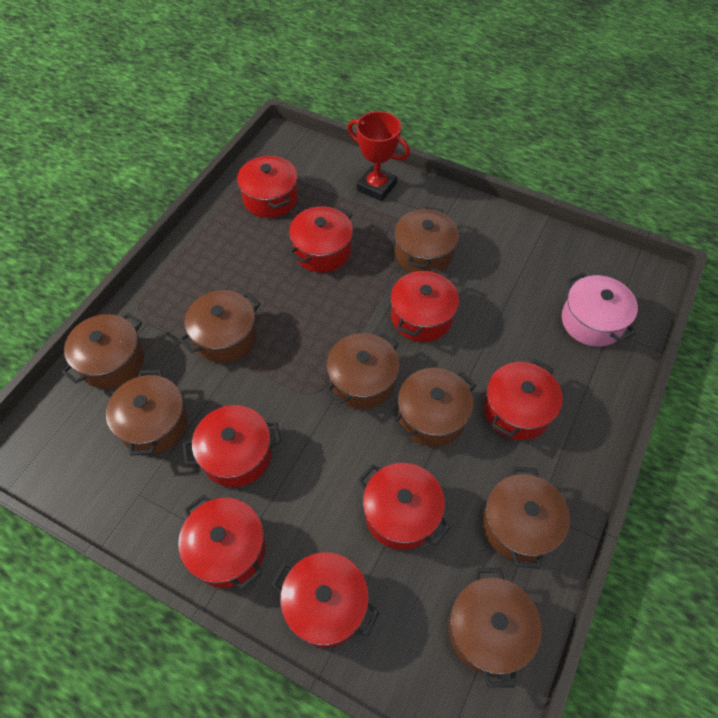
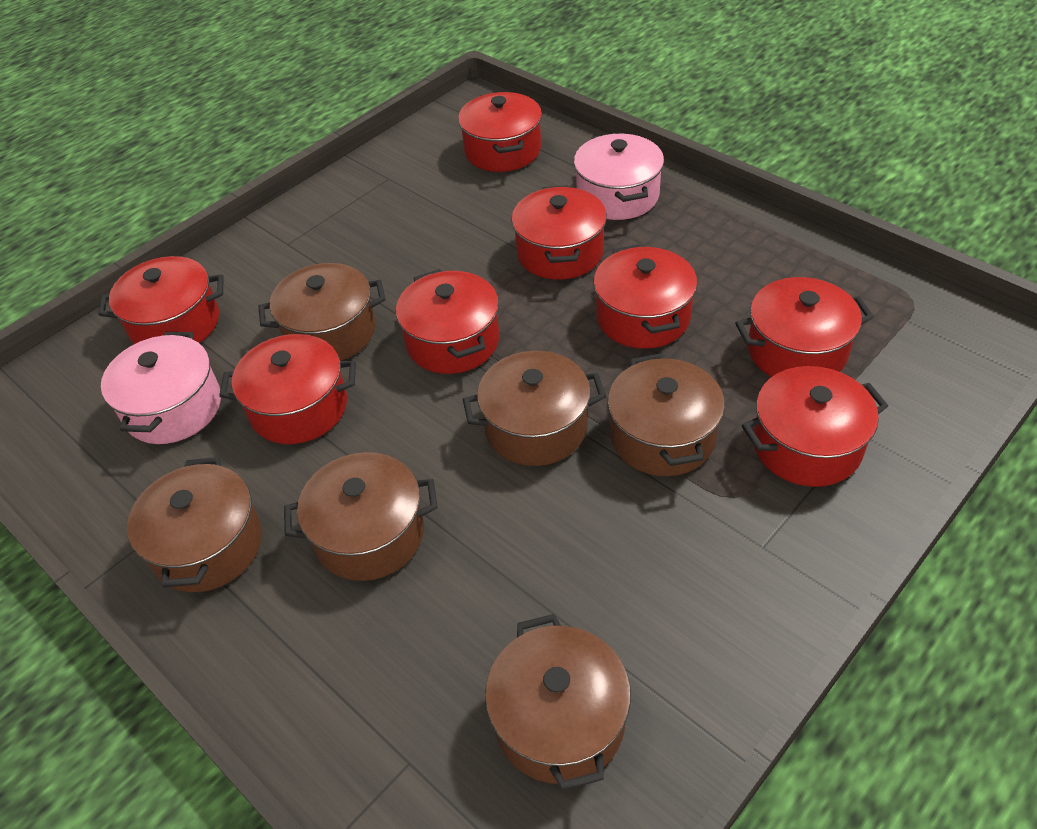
brown pot: [61,313,144,389] [106,370,188,456] [179,290,261,363] [326,333,400,409] [393,368,476,447] [394,206,459,273] [449,568,542,687] [482,466,570,569] = 8 -> [127,457,262,592] [258,263,385,361] [284,452,438,581] [463,351,606,466] [485,614,631,791] [608,354,725,476] = 6
pink pot: [562,273,638,347] = 1 -> [101,332,221,444] [574,133,664,220] = 2
red trophy: [347,111,410,201] = 1 -> none = 0

